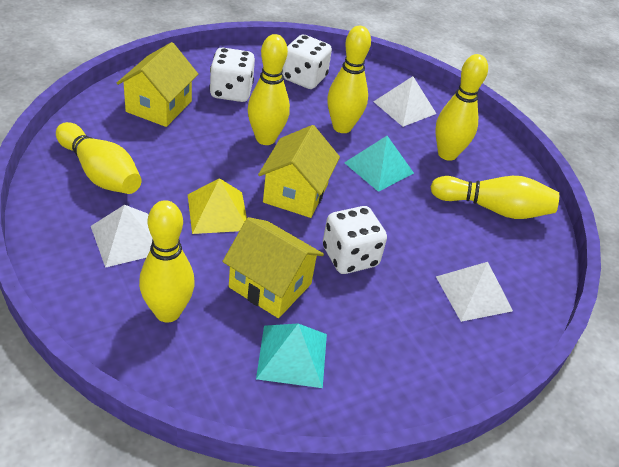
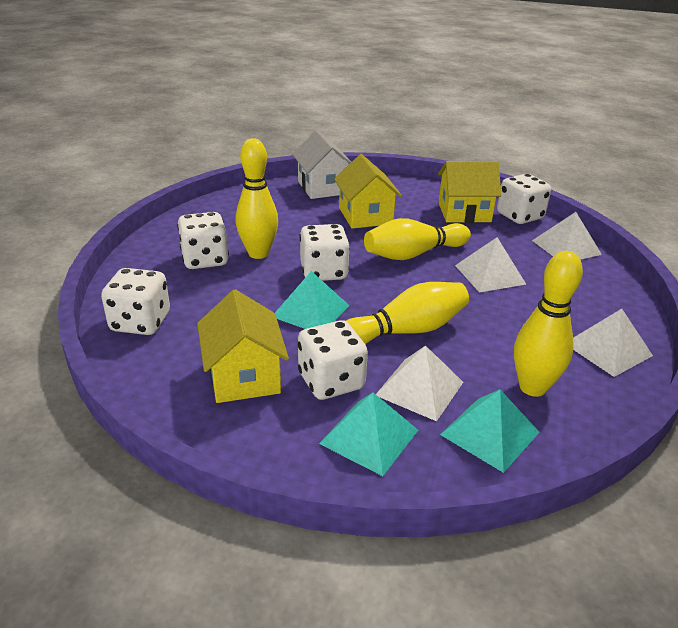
turquoise pyramid: [256,323,327,388] [344,136,414,192] = 2 -> [275,271,350,329] [319,392,418,476] [440,389,540,473] = 3
white dice: [209,47,255,102] [282,34,332,89] [323,206,387,274] = 3 -> [101,268,170,335] [177,212,229,269] [298,320,368,400] [300,224,350,281] [497,174,551,224] = 5
white house: none = 0 -> [292,130,351,199] = 1
white pyramid: [91,205,153,268] [373,76,436,127] [436,262,513,322] = 3 -> [376,346,463,421] [455,237,527,292] [532,212,602,260] [573,309,653,377] = 4
yellow bowling pin: [56,122,142,194] [139,200,195,323] [248,34,290,145] [327,26,371,133] [431,176,559,219] [435,54,488,161] = 6 -> [236,138,278,259] [346,282,469,344] [364,218,471,260] [514,251,583,397] = 4
yellow pyramid: [188,178,247,234] = 1 -> none = 0

